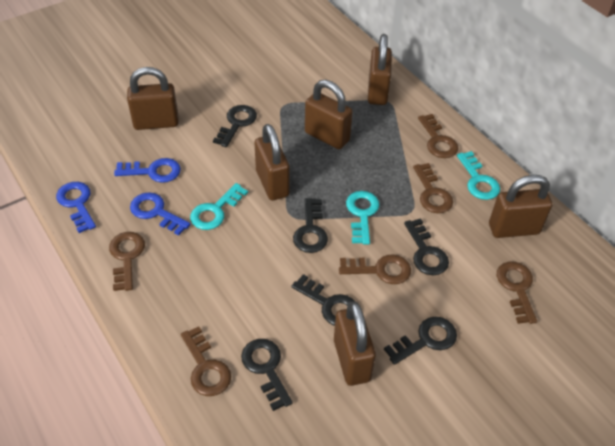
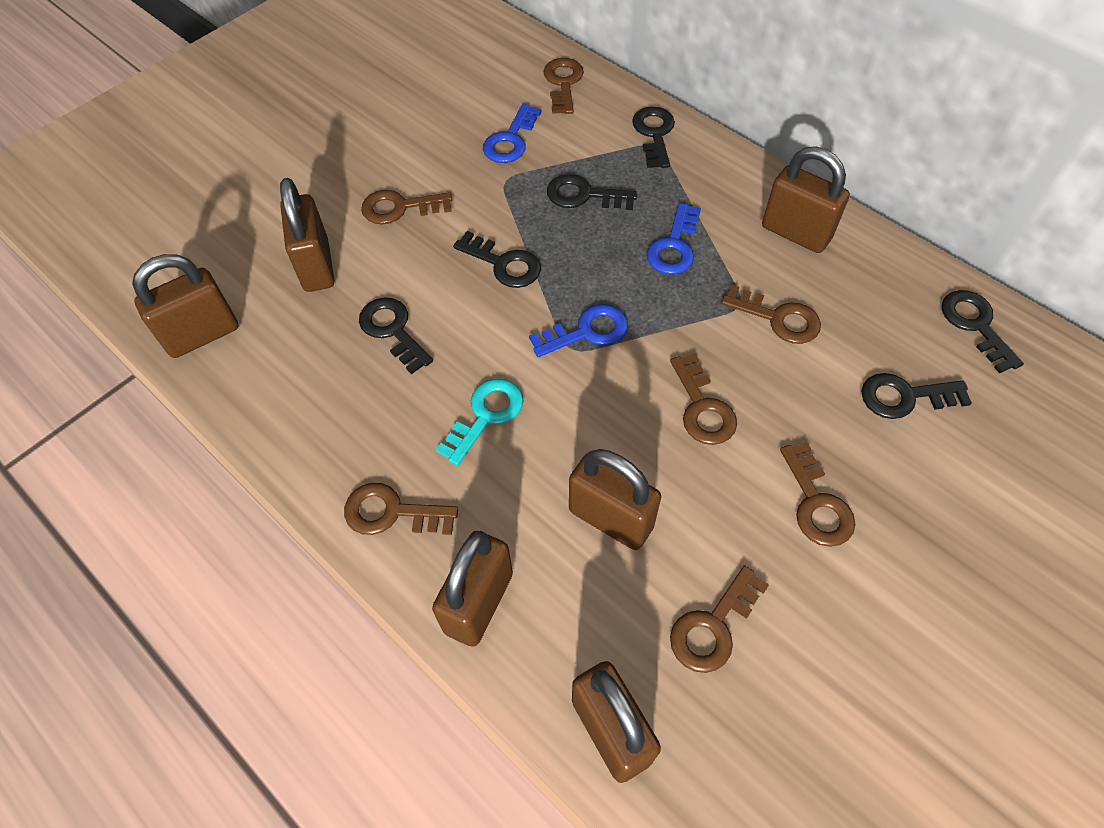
brown key: [109,232,145,291] [181,326,231,396] [339,255,411,284] [413,163,453,213] [418,114,458,158] [497,262,537,324] = 6 -> [344,483,458,535] [361,190,452,224] [543,58,584,114] [670,353,737,445] [670,565,769,673] [721,285,821,344] [780,442,855,547] = 7
turquoise key: [190,183,248,230] [346,191,379,245] [457,151,500,200] = 3 -> [436,379,523,466] = 1

